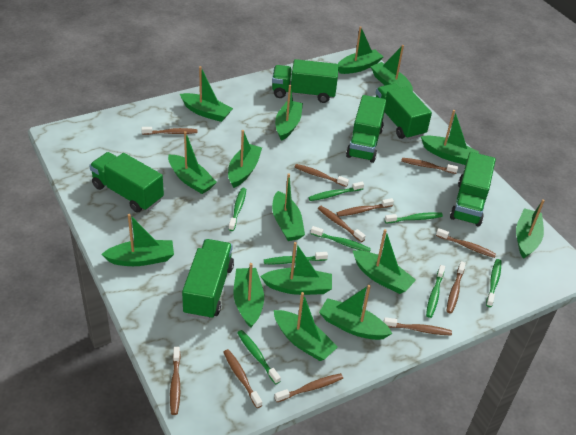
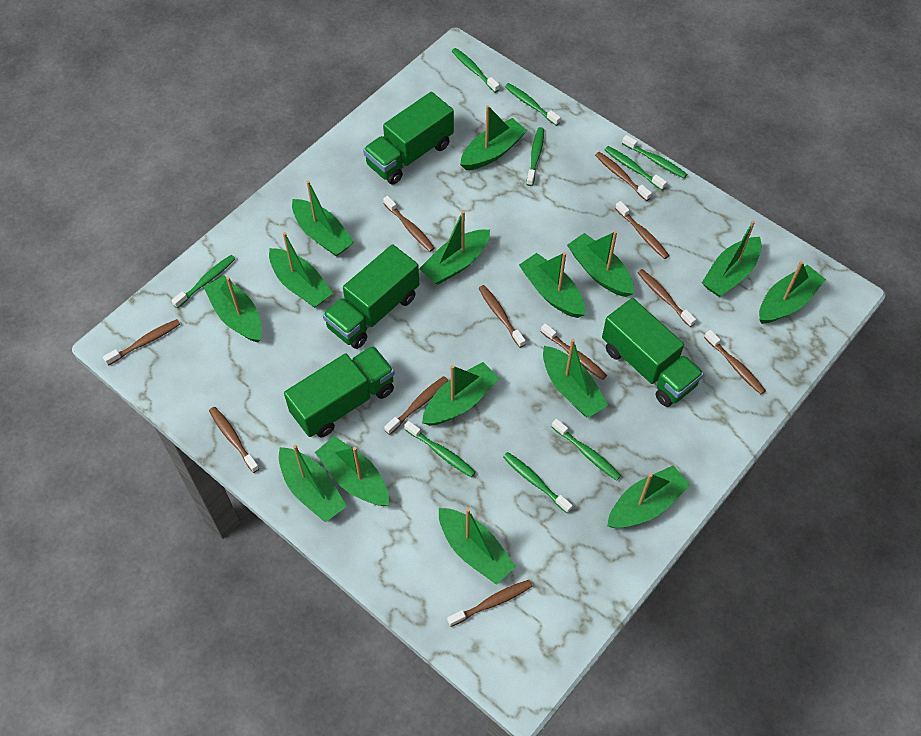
green toothbrush: [229,188,246,231] [237,330,281,384] [264,252,328,264] [308,182,364,201] [311,226,371,252] [385,212,443,223] [426,265,445,318] [486,259,501,307] = 8 -> [171,255,236,309] [404,421,476,477] [452,48,500,93] [503,452,573,513] [505,83,561,126] [526,127,544,186] [552,419,621,481] [605,146,667,190] [622,135,687,178] = 9
green truck: [89,152,164,213] [182,239,234,320] [272,59,339,103] [346,95,386,163] [376,83,432,140] [450,152,496,227] = 6 -> [284,346,395,437] [323,244,419,349] [363,92,454,185] [602,298,704,407] = 4

